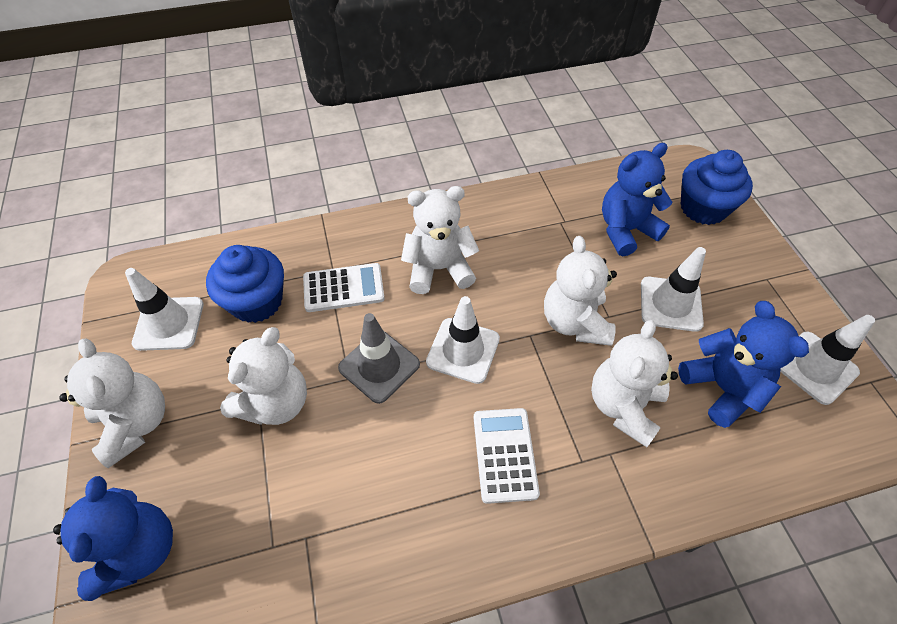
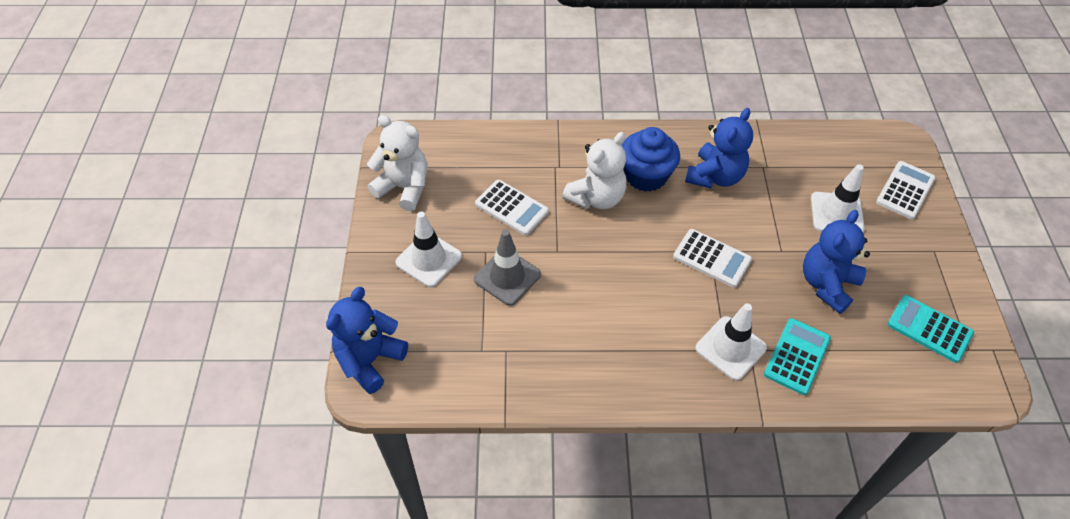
blue cupcake: [206,245,284,323] [681,150,753,225] = 2 -> [622,127,680,192] = 1
turquoise calculator: none = 0 -> [764,318,831,395] [887,295,974,363] = 2
white calculator: [303,263,385,312] [474,408,540,504] = 2 -> [475,180,549,235] [673,229,752,287] [876,161,936,219] = 3
white teddy bear: [59,339,165,468] [220,327,307,425] [401,186,479,294] [544,236,617,346] [591,320,678,447] = 5 -> [367,115,427,211] [562,132,627,209] = 2
white traffic cone: [125,268,203,351] [426,296,500,384] [641,247,706,332] [780,315,875,405] = 4 -> [396,212,462,287] [695,303,767,380] [811,164,865,232] = 3

